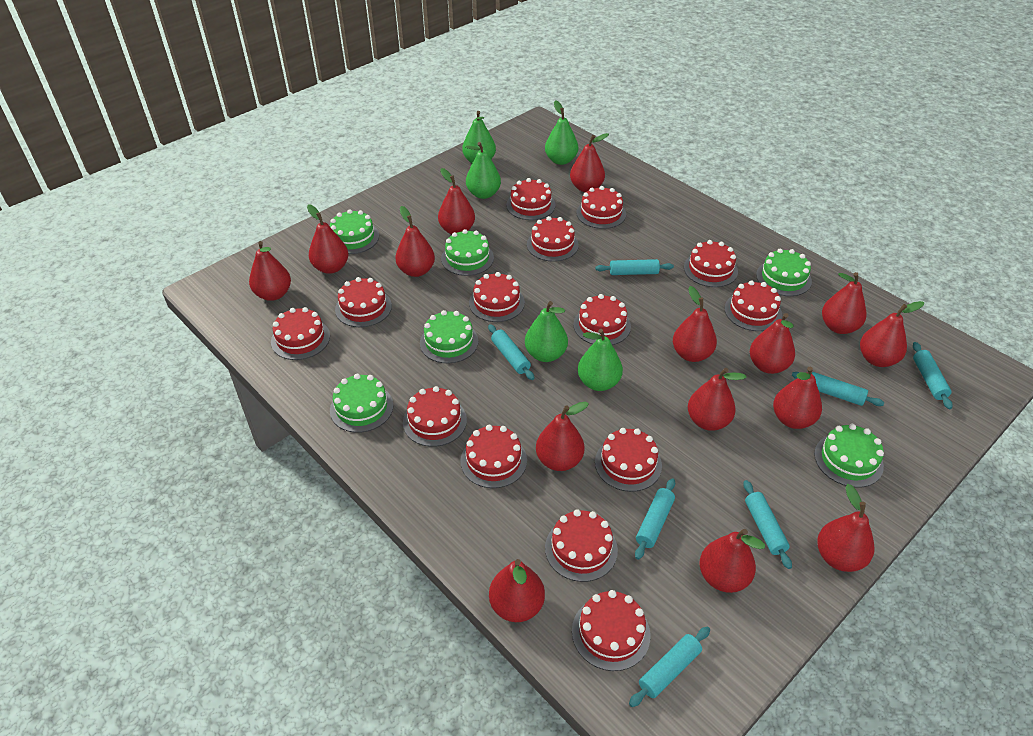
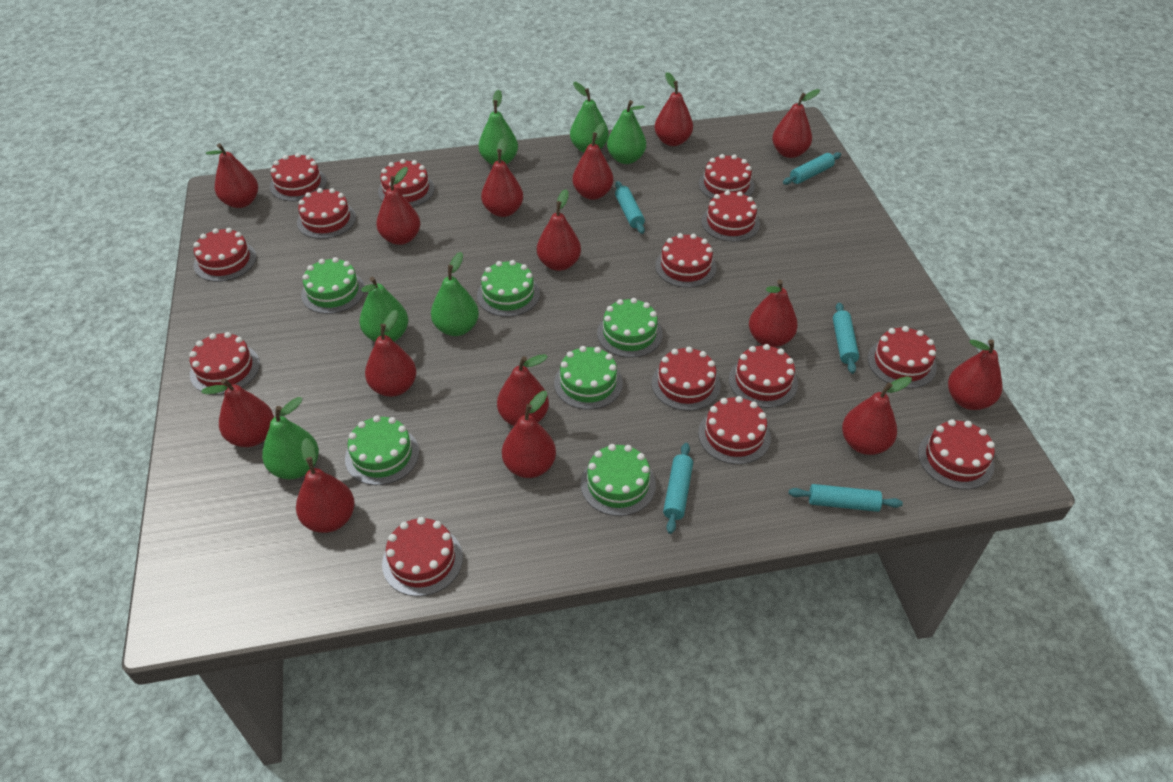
green pear: [462,111,496,163] [465,142,501,199] [525,301,568,362] [545,100,578,165] [578,329,623,391] = 5 -> [262,397,319,479] [360,276,408,342] [431,252,479,336] [479,90,518,165] [570,82,609,153] [607,100,646,164] = 6
turquoise rolling pin: [488,324,535,380] [595,259,674,275] [629,626,710,707] [635,478,675,560] [743,480,792,569] [792,372,884,406] [913,342,953,409] = 7 -> [615,181,645,234] [663,443,693,534] [783,152,841,185] [789,484,903,512] [833,302,859,374] = 5

